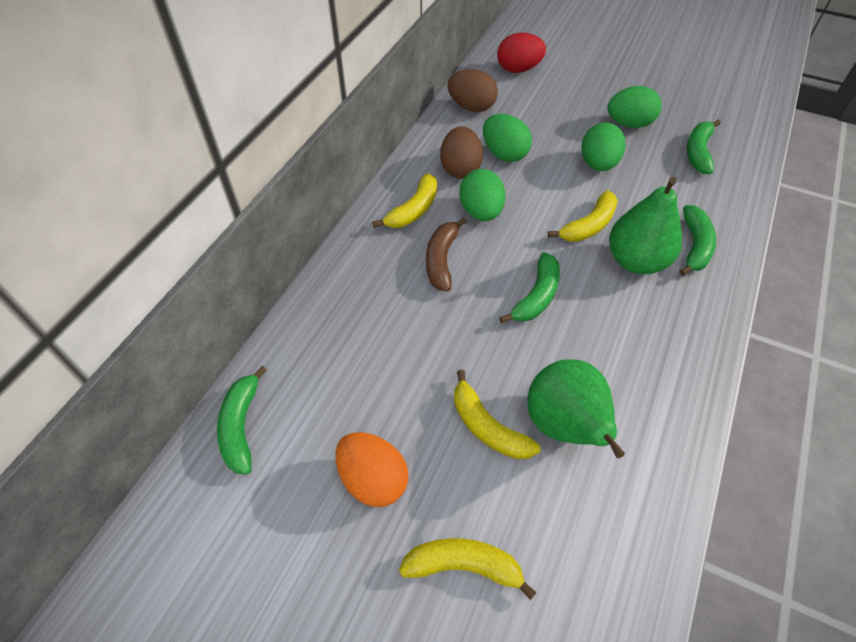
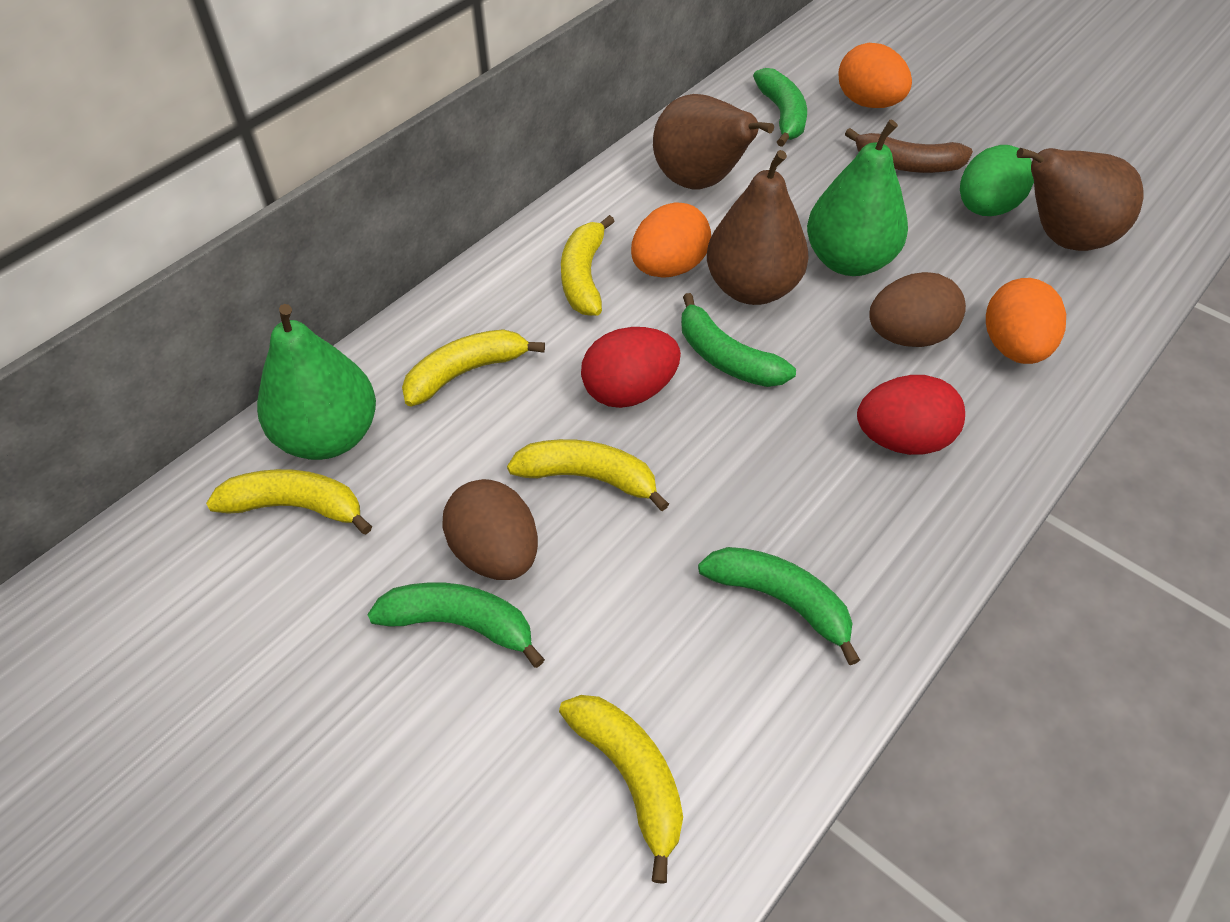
brown pear: none = 0 -> [653,94,774,189] [707,150,809,305] [1017,148,1144,251] = 3
green egg: [460,169,506,221] [483,114,532,162] [582,123,625,171] [608,86,662,128] = 4 -> [960,145,1034,216] = 1
orange egg: [335,432,408,507] = 1 -> [631,202,711,278] [838,43,912,108] [986,278,1066,364] = 3
red egg: [497,33,546,73] = 1 -> [581,327,681,408] [857,375,965,455] = 2
yellow banana: [373,173,437,228] [399,538,536,600] [454,370,541,459] [548,190,618,242] = 4 -> [206,469,372,535] [402,329,545,406] [507,439,669,511] [559,695,683,884] [561,215,615,316] = 5

